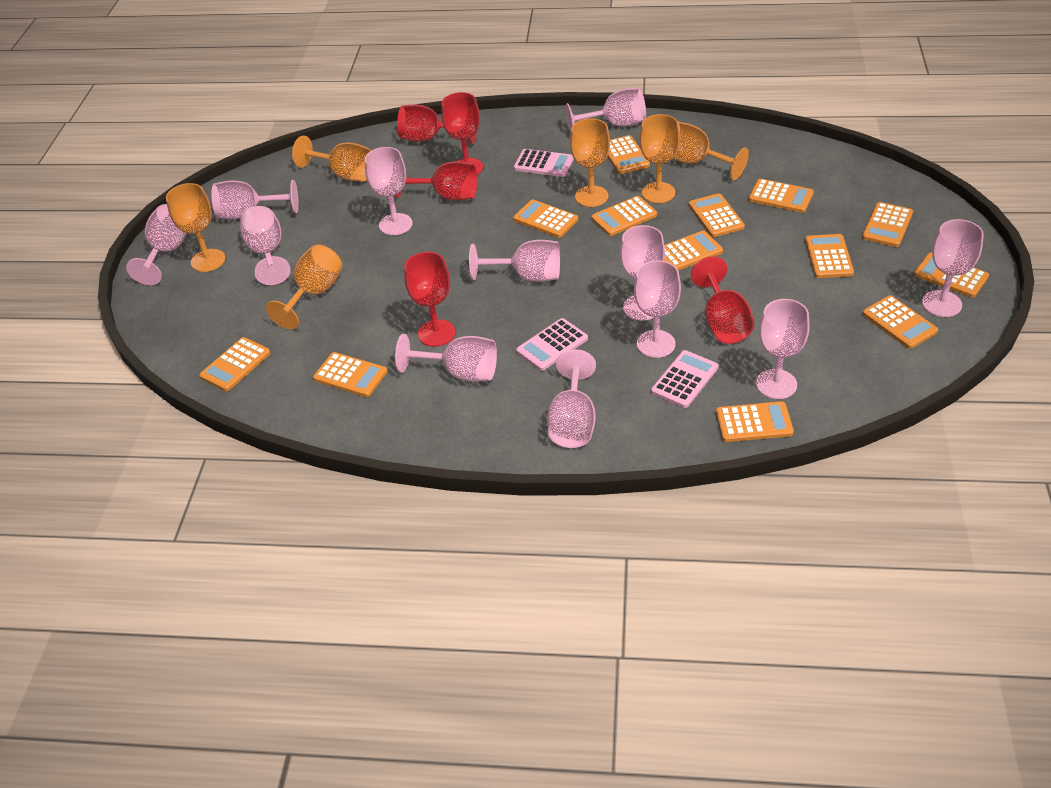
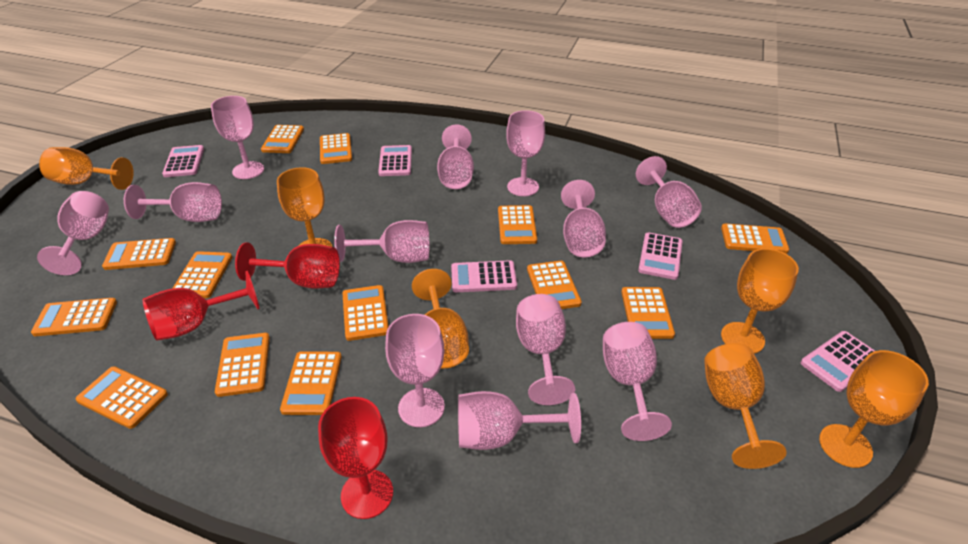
pink calculator: [514,149,574,177] [516,318,588,371] [651,350,719,408] = 3 -> [162,145,204,177] [378,145,412,176] [451,260,517,292] [638,232,683,280] [801,331,875,392] = 5
red goblet: [395,161,477,200] [397,105,477,144] [404,252,455,347] [441,92,483,175] [691,256,754,344] = 5 -> [143,271,260,340] [235,243,340,289] [318,397,393,519] = 3

